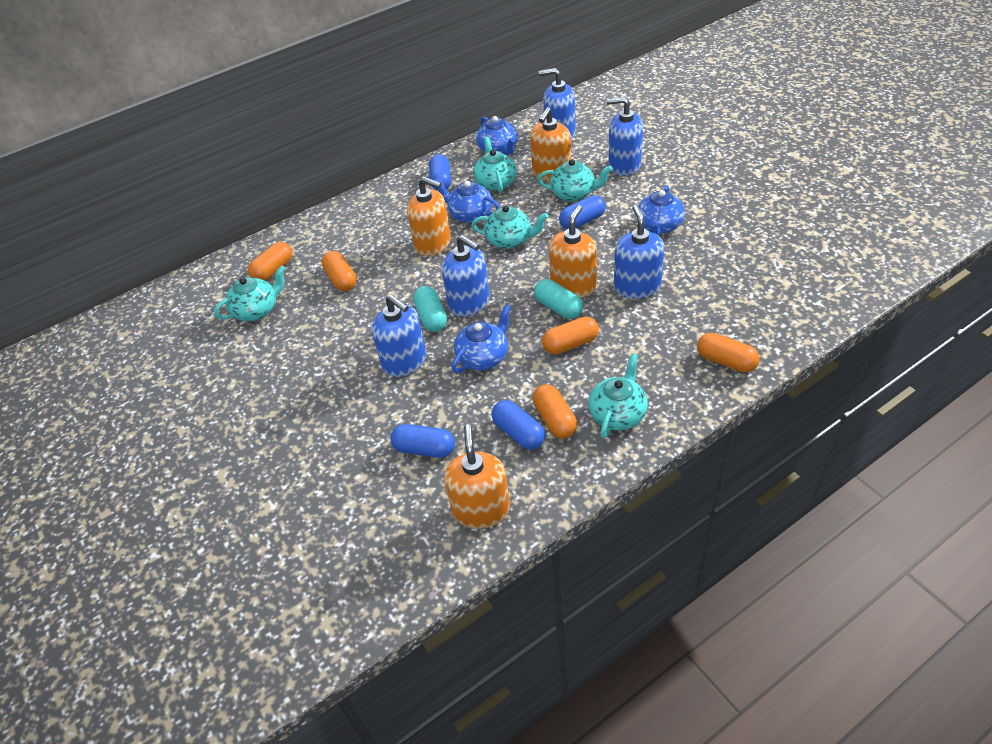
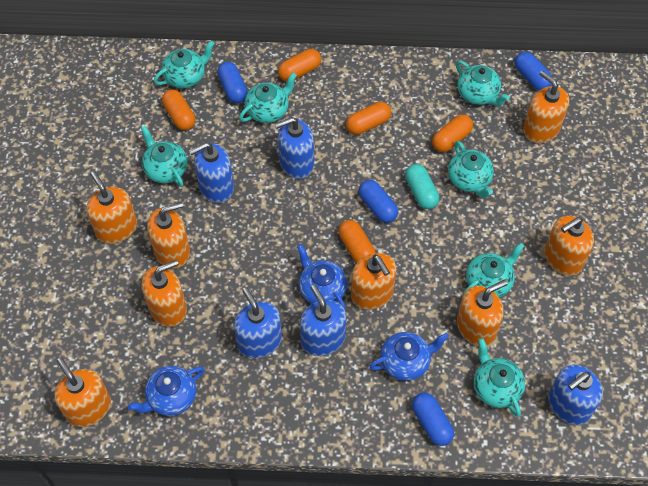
blue teapot: [435,179,500,223] [452,304,511,373] [476,116,518,155] [638,185,685,235] = 4 -> [128,366,204,416] [297,244,347,310] [369,332,449,381] = 3
orange soap dispenser: [407,177,451,256] [444,424,510,529] [530,107,571,182] [549,205,597,298] = 4 -> [54,358,111,427] [87,171,137,244] [142,260,187,327] [147,202,190,269] [351,253,396,310] [457,280,508,346] [523,71,569,143] [545,216,594,276] = 8
turquoise capsule: [413,286,447,332] [534,279,583,319] = 2 -> [405,164,439,209] = 1
turquoise teapot: [214,265,286,321] [472,206,548,249] [473,137,517,193] [538,159,612,202] [588,353,648,438] = 5 -> [141,125,187,187] [154,41,215,88] [239,72,297,123] [448,141,494,198] [456,61,510,106] [463,243,524,298] [474,338,525,417] = 7

